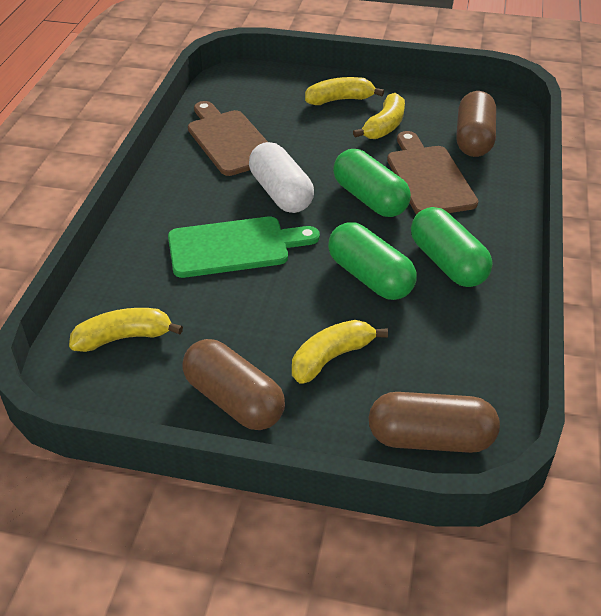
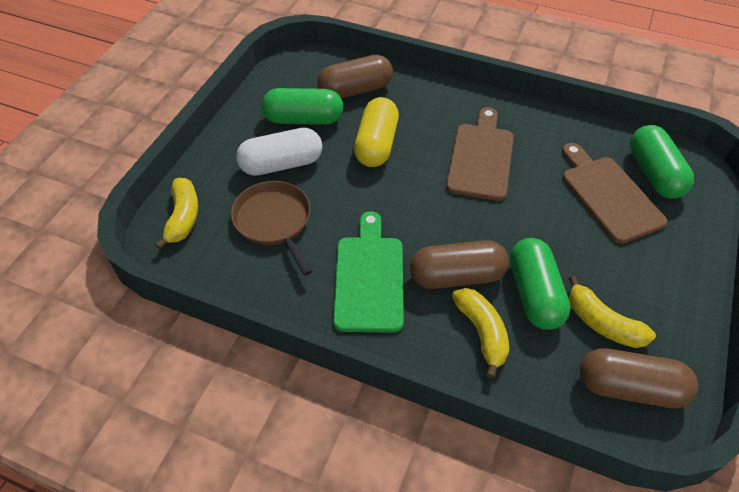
brown pan: none = 0 -> [231,181,313,275] = 1
yellow banana: [69,308,183,352] [292,320,388,384] [305,77,384,105] [353,93,405,139] = 4 -> [155,178,199,249] [452,288,509,379] [568,276,656,348] = 3
yellow capsule: none = 0 -> [354,97,399,167] = 1

